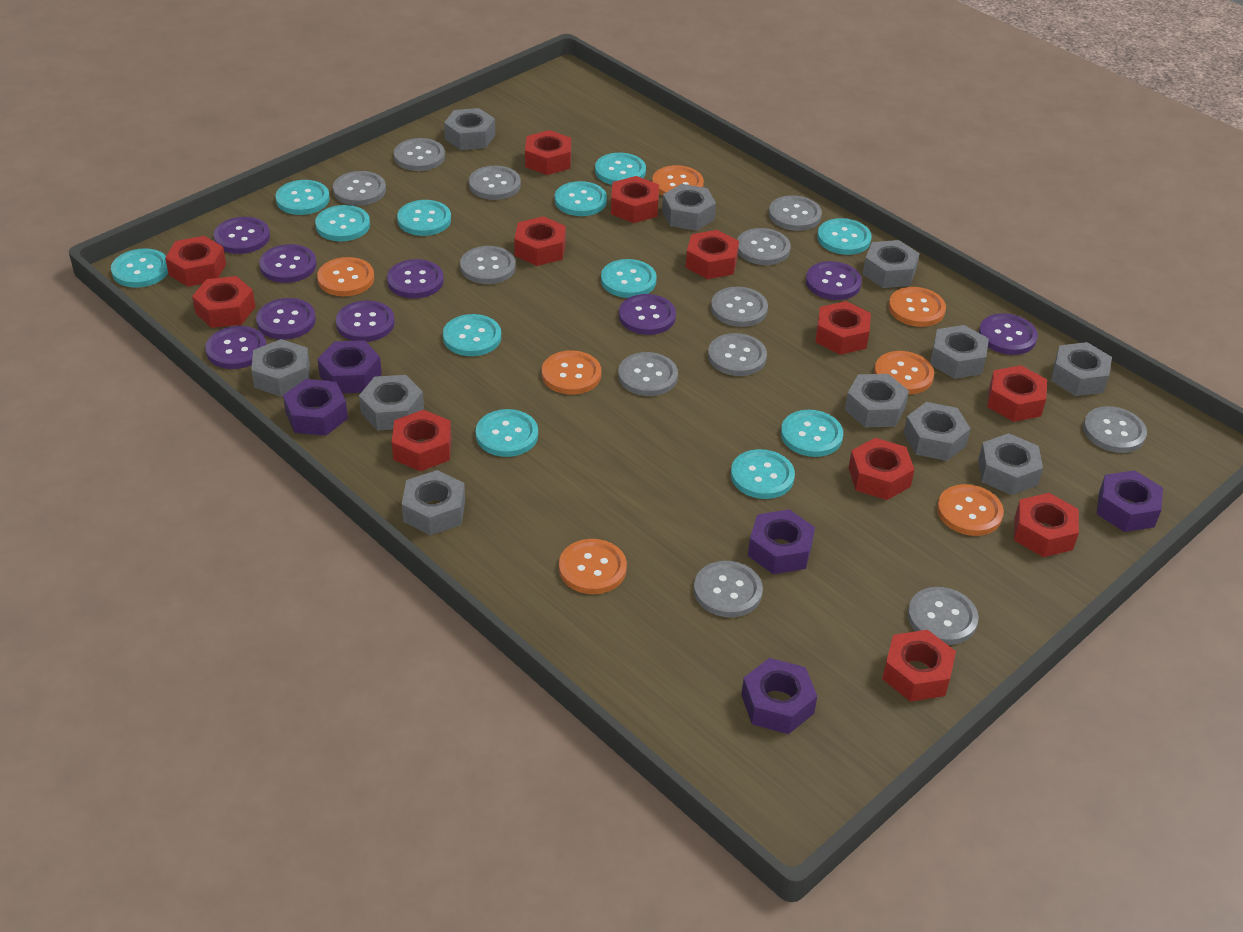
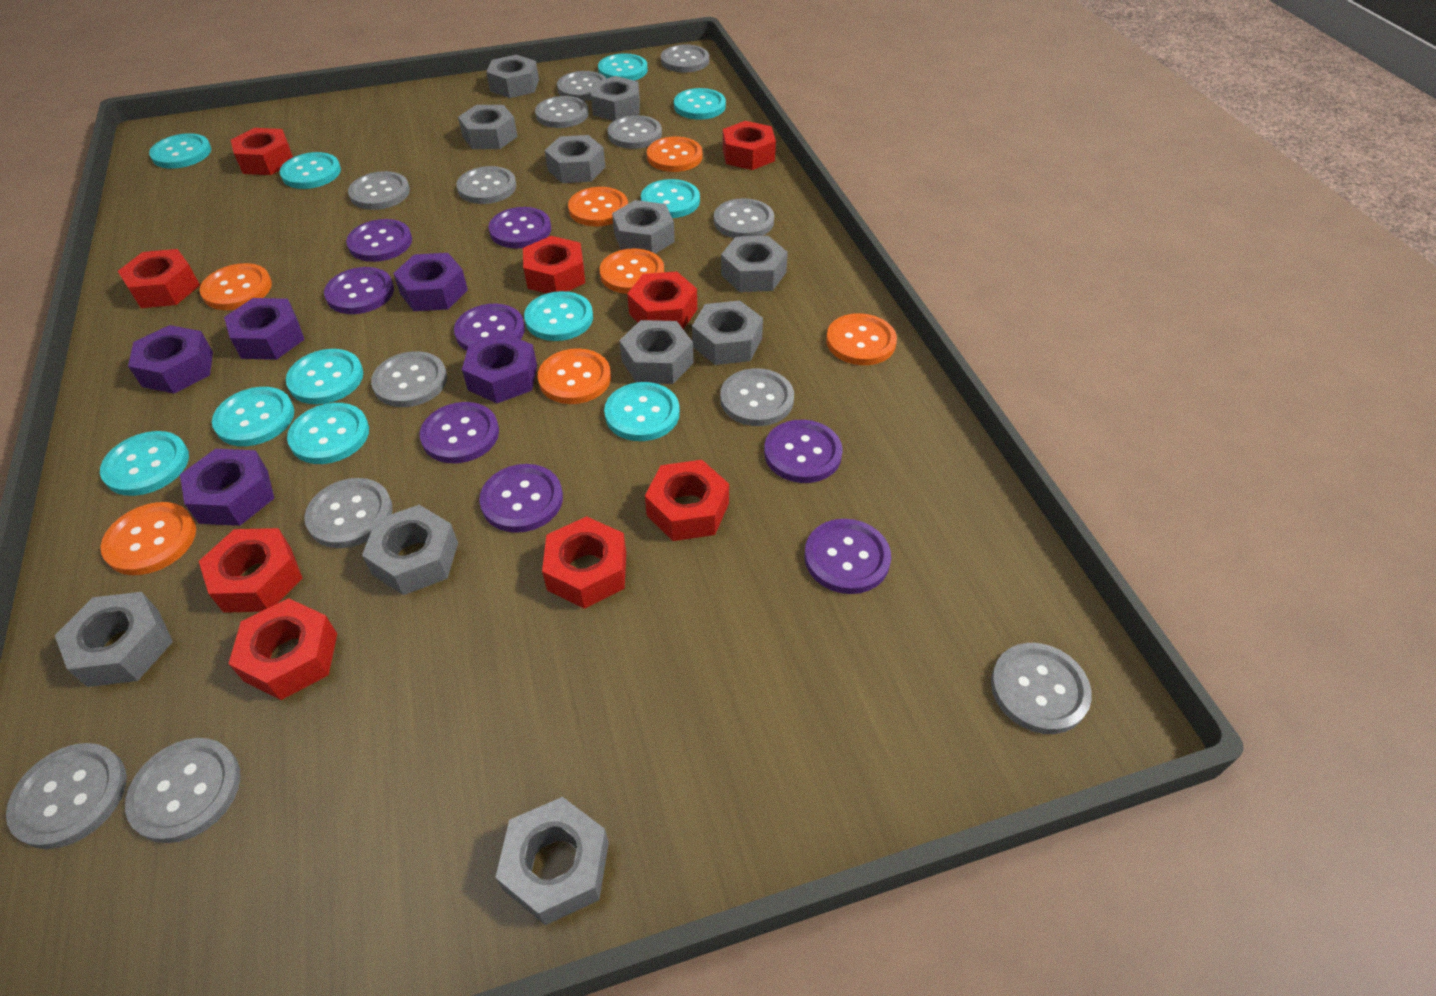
grey button: [333,171,386,206] [394,138,445,171] [460,246,516,284] [469,166,521,200] [618,352,678,396] [694,561,763,617] [708,333,767,376] [711,287,768,327] [737,228,791,265] [769,195,822,231] [907,587,979,645] [1083,406,1147,453] = 12 -> [6,743,127,849] [125,738,240,843] [304,478,393,548] [348,171,410,210] [371,351,447,407] [456,166,516,204] [535,96,589,128] [557,71,606,101] [608,115,662,149] [661,45,709,73] [714,198,774,238] [720,368,794,426] [991,643,1092,734] = 13
purple button: [205,326,266,369] [214,217,270,254] [256,298,316,340] [259,244,316,283] [336,300,395,342] [387,259,444,299] [619,294,676,335] [806,261,862,300] [979,313,1038,355] = 9 -> [324,267,394,314] [346,219,412,262] [420,402,499,463] [454,304,525,351] [479,464,563,533] [489,207,551,248] [764,420,843,483] [804,519,891,594] = 8
red nut: [165,236,226,287] [192,276,255,328] [392,410,451,471] [514,216,566,266] [525,130,571,175] [611,176,659,223] [686,230,739,279] [815,301,871,355] [848,438,915,500] [882,630,956,702] [987,365,1047,422] [1014,493,1079,557] = 12 -> [118,249,200,308] [199,528,303,613] [229,598,337,700] [231,128,293,175] [523,236,585,294] [542,516,626,609] [627,271,697,329] [645,460,729,541] [723,121,776,170] = 9
turquoise button: [111,248,168,288] [275,180,330,215] [315,205,370,241] [397,200,451,236] [443,314,501,356] [476,409,538,457] [555,181,607,216] [595,153,646,185] [601,259,657,298] [731,449,795,499] [781,410,843,457] [817,218,872,255] = 12 -> [100,431,189,496] [149,133,211,169] [212,387,294,446] [280,152,341,189] [286,349,363,404] [287,403,369,464] [524,291,593,341] [598,53,648,81] [604,382,680,441] [641,179,700,218] [674,88,726,120] = 11

